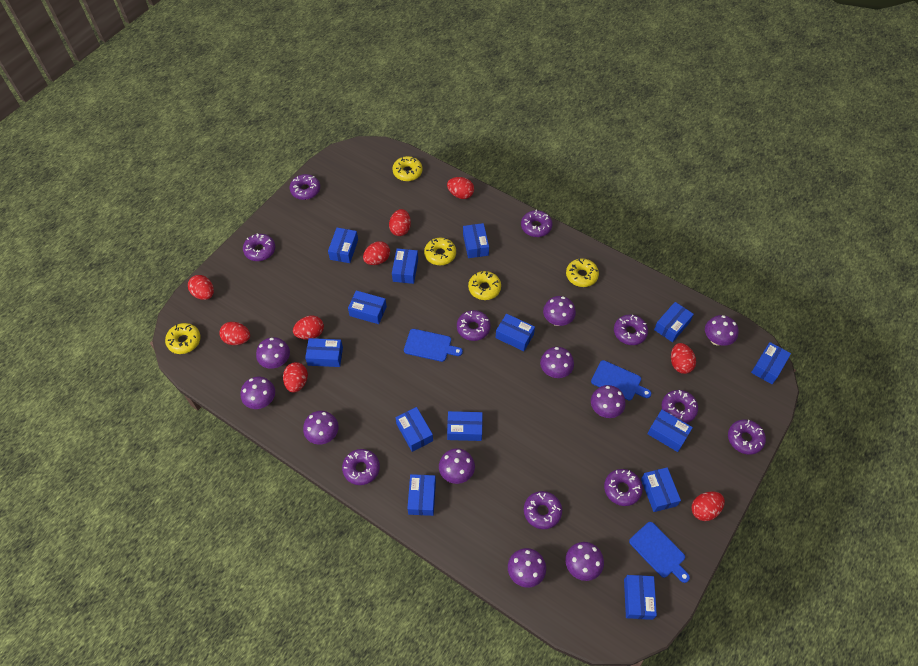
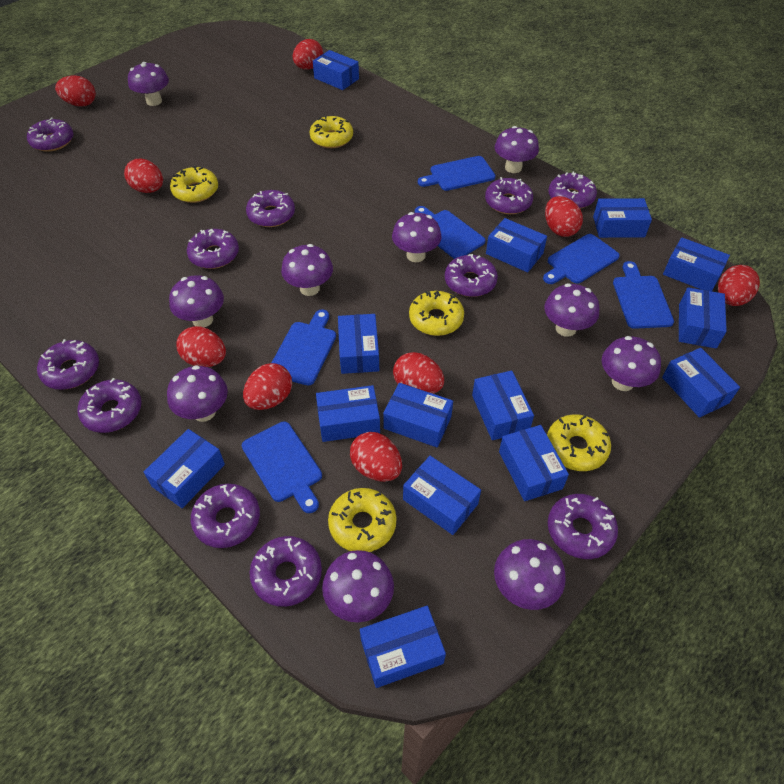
blue cutting board: [404,329,463,362] [591,360,651,400] [629,522,690,583] = 3 -> [242,421,322,513] [272,309,336,386] [415,206,485,259] [418,156,496,191] [543,234,620,284] [613,261,674,329] = 6
purple donut: [243,233,275,261] [290,174,320,200] [342,449,380,485] [457,310,491,341] [521,210,552,237] [524,491,562,529] [604,469,643,506] [614,314,648,345] [662,390,698,423] [728,420,766,455] = 10 -> [27,117,73,152] [37,339,99,390] [78,378,142,433] [187,229,239,269] [191,484,260,548] [246,190,295,227] [250,536,322,607] [445,254,498,297] [485,177,533,214] [548,172,597,209] [548,494,618,559] = 11

